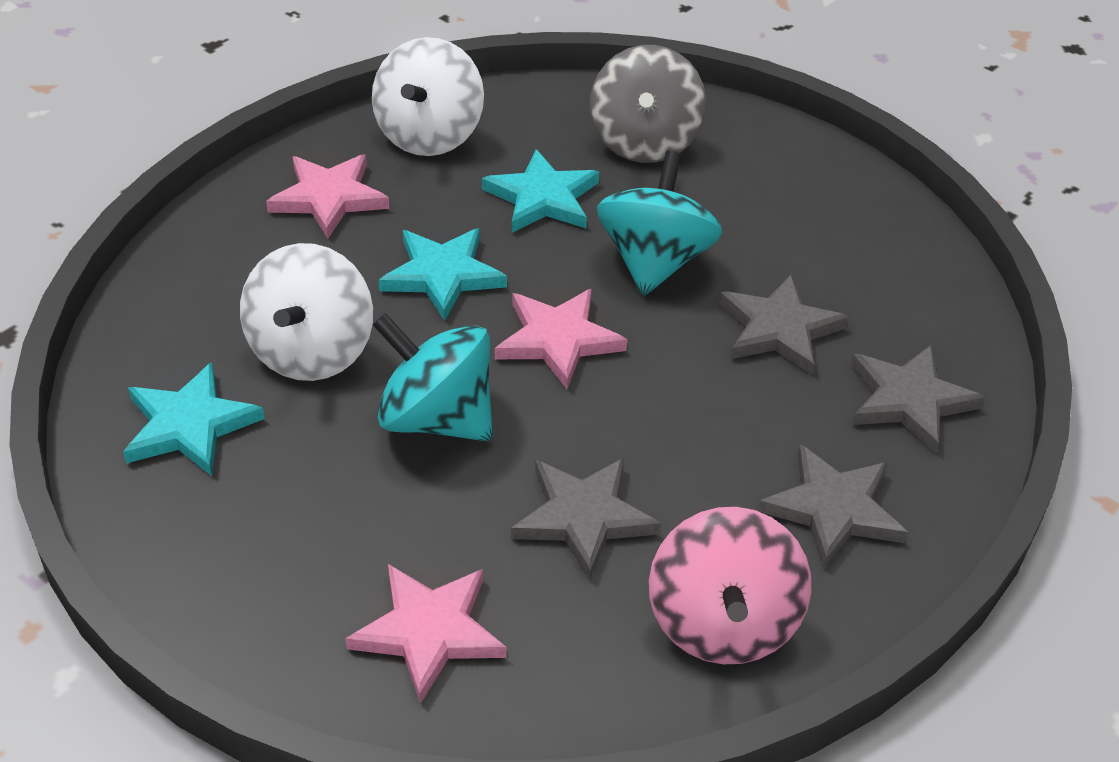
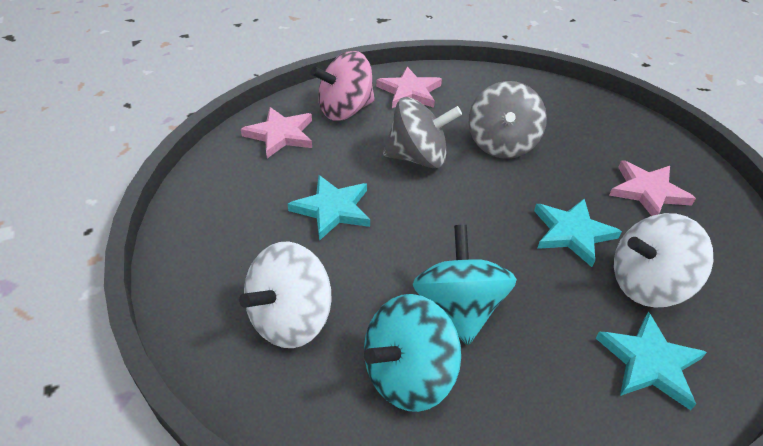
grey spinning top: [590,45,706,163] = 1 -> [383,97,462,168] [469,81,547,159] = 2
grey star: [511,458,661,580] [719,275,849,375] [758,444,908,568] [851,345,985,453] = 4 -> none = 0

